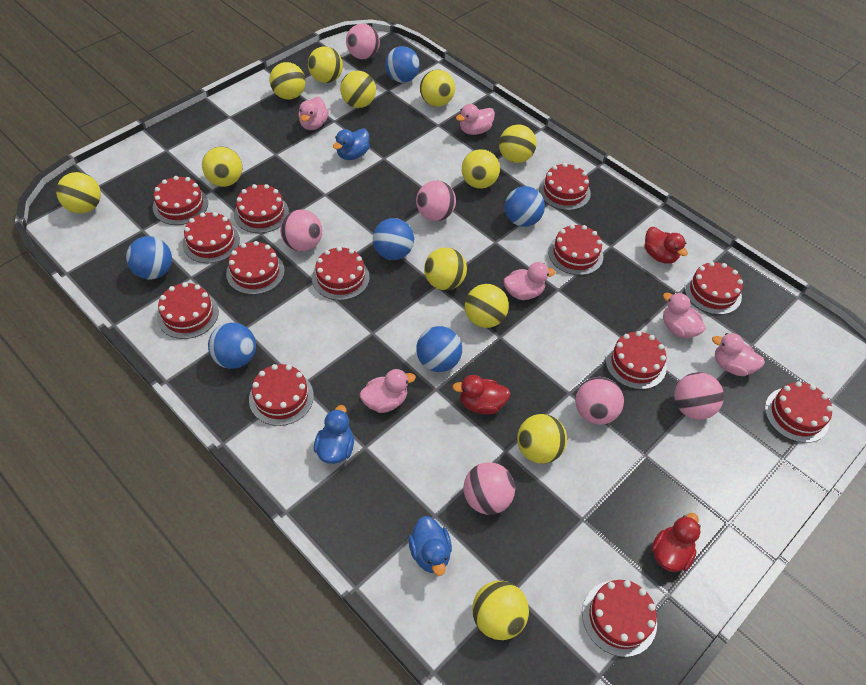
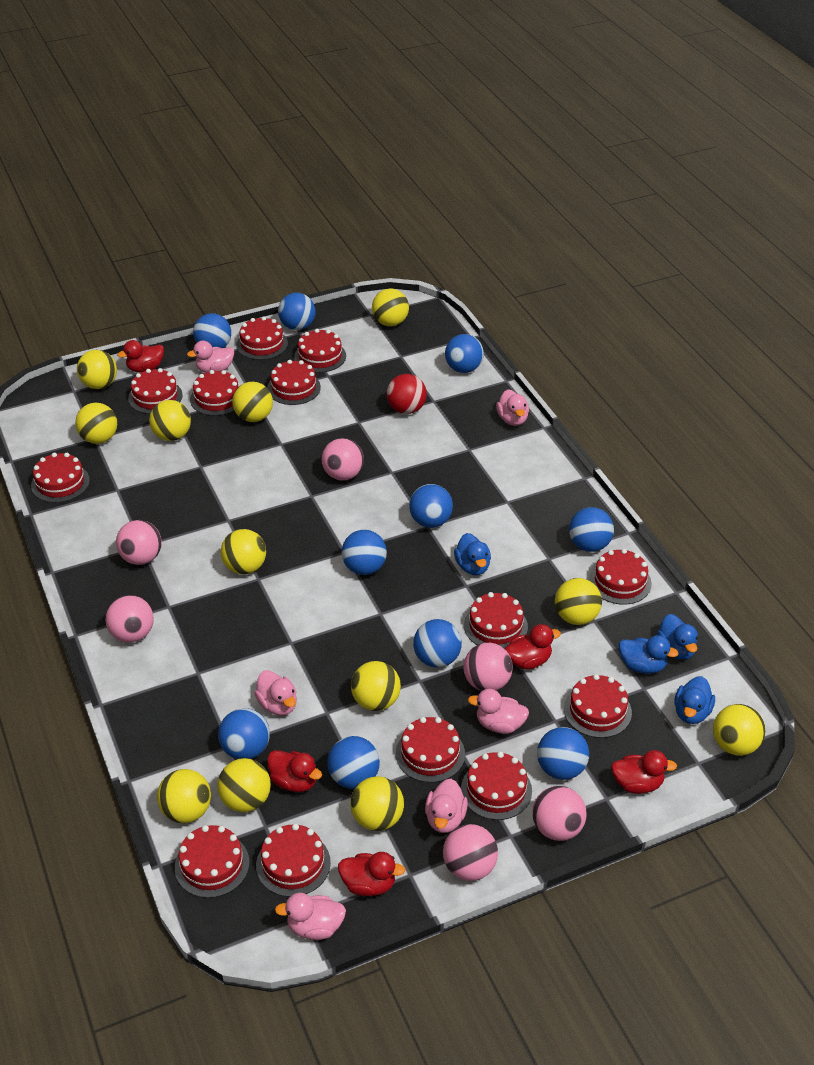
blue ball: [126,236,172,280] [208,322,256,369] [373,218,414,260] [385,46,420,83] [416,326,462,372] [505,186,545,227] = 6 -> [193,313,231,348] [218,708,270,759] [278,293,316,330] [327,736,380,789] [341,530,387,575] [409,484,453,528] [413,619,462,668] [445,334,484,373] [537,727,589,780] [569,507,614,552] = 10
blue duck: [314,405,354,464] [333,128,370,160] [408,516,452,576] = 3 -> [454,533,491,575] [619,635,679,674] [657,614,698,659] [674,676,715,724] = 4
red ball: none = 0 -> [387,374,427,414] = 1
red duck: [452,375,510,415] [644,227,688,264] [651,513,701,572] = 3 -> [117,340,164,372] [267,750,322,792] [338,852,405,896] [505,624,561,669] [611,750,677,794] = 5

